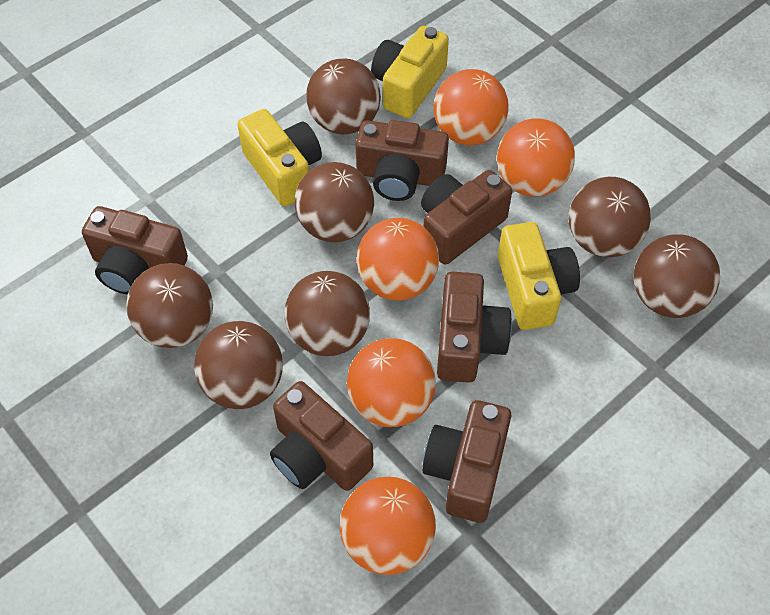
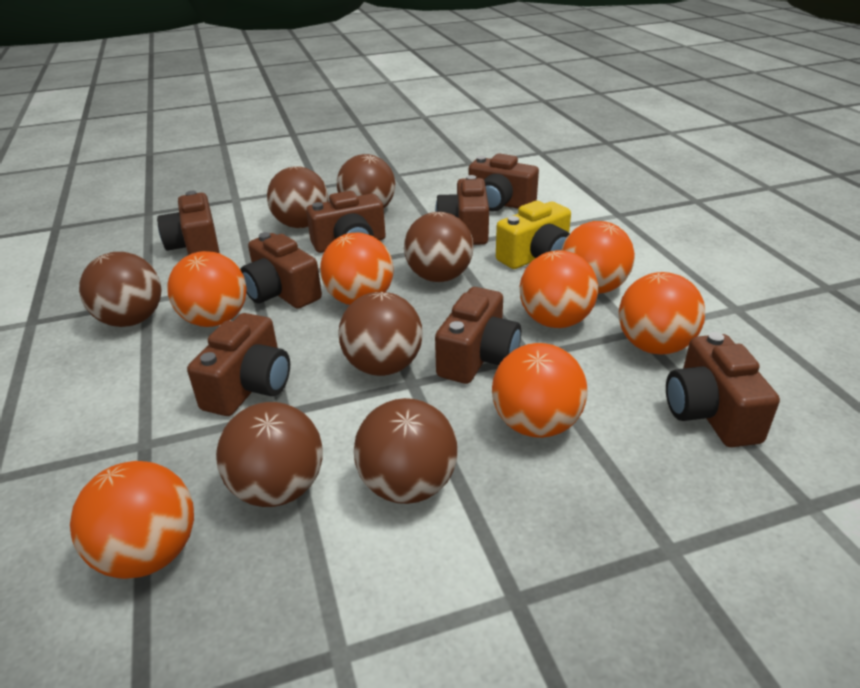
brown camera: [82,206,188,294] [270,381,373,491] [356,120,449,201] [421,170,512,264] [422,400,511,523] [437,271,512,383] = 6 -> [157,191,219,255] [187,313,290,416] [240,232,322,309] [306,191,386,253] [435,175,489,245] [435,287,521,384] [469,154,539,211] [666,332,780,447] = 8
orange ball: [340,477,436,575] [347,338,436,427] [356,218,439,300] [433,69,508,145] [497,118,575,197] = 5 -> [70,461,194,579] [167,251,247,327] [320,233,394,305] [492,343,588,438] [520,250,598,328] [561,221,635,294] [619,272,705,354] = 7
yellow camera: [237,109,322,206] [371,26,449,118] [498,222,580,330] = 3 -> [496,201,571,269] = 1

